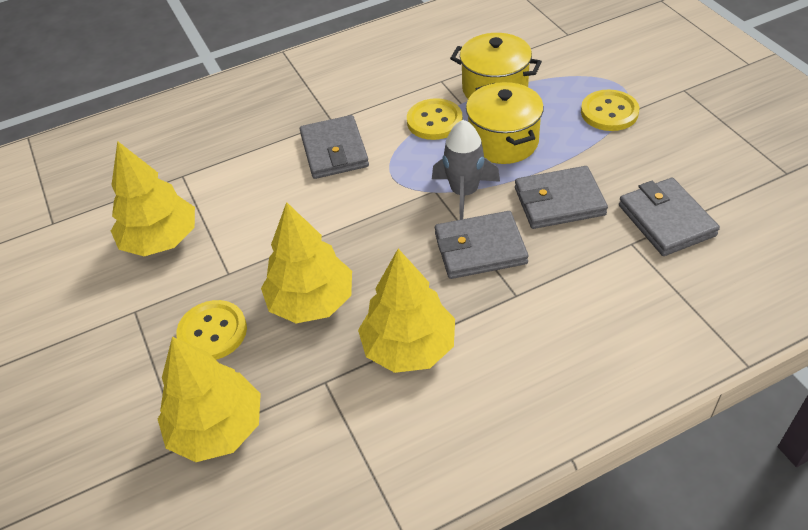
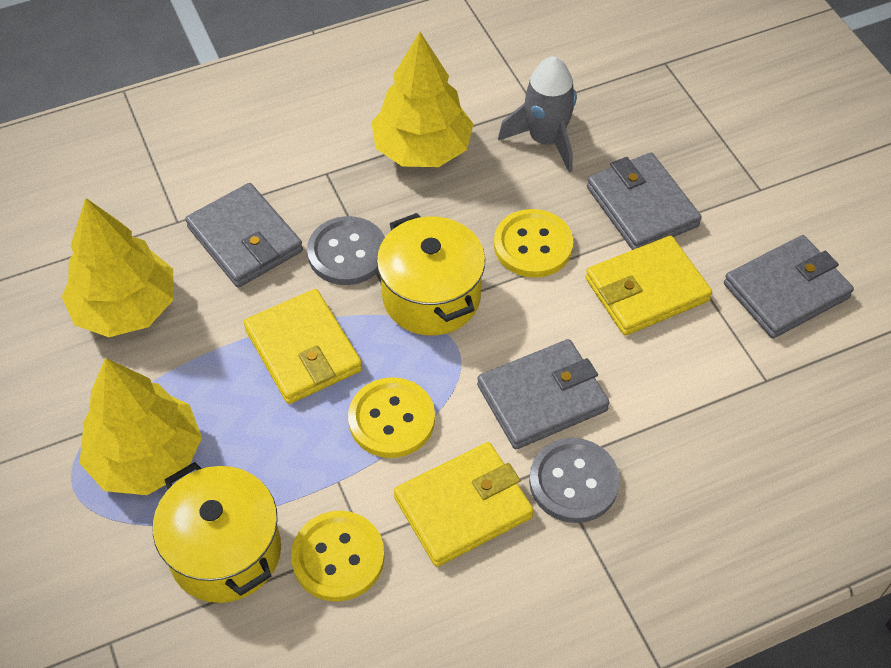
grey button: none = 0 -> [307,216,385,285] [529,438,620,523] = 2
yellow tree: [111,141,195,256] [158,337,261,462] [261,202,352,323] [358,249,455,373] = 4 -> [62,198,174,337] [80,358,202,495] [371,32,473,167] = 3
yellow wallet: none = 0 -> [244,289,362,404] [394,442,534,567] [585,235,712,336] = 3

